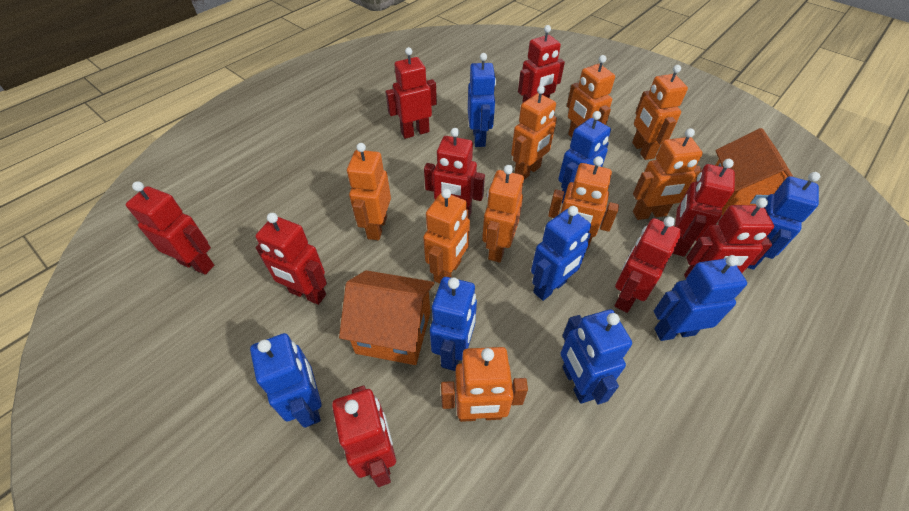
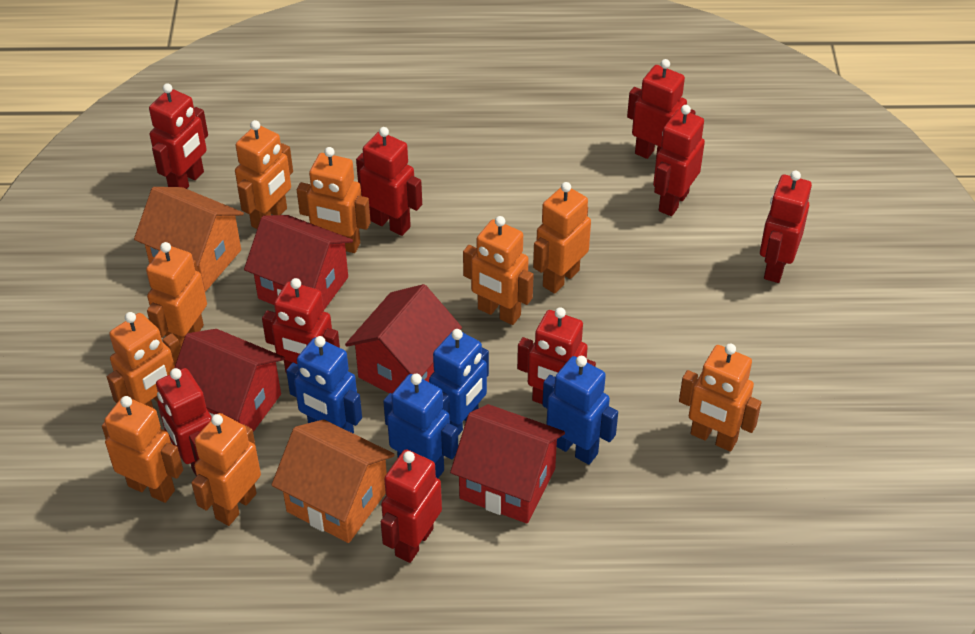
blue robot: [250,333,321,428] [430,277,477,371] [468,53,496,147] [531,206,591,301] [558,111,611,203] [561,309,632,404] [654,255,747,341] [747,172,820,270] = 8 -> [286,336,362,434] [383,374,458,478] [429,329,489,435] [542,356,618,465] = 4
red house: none = 0 -> [174,329,285,432] [244,215,353,311] [345,284,462,394] [450,404,565,524] = 4

